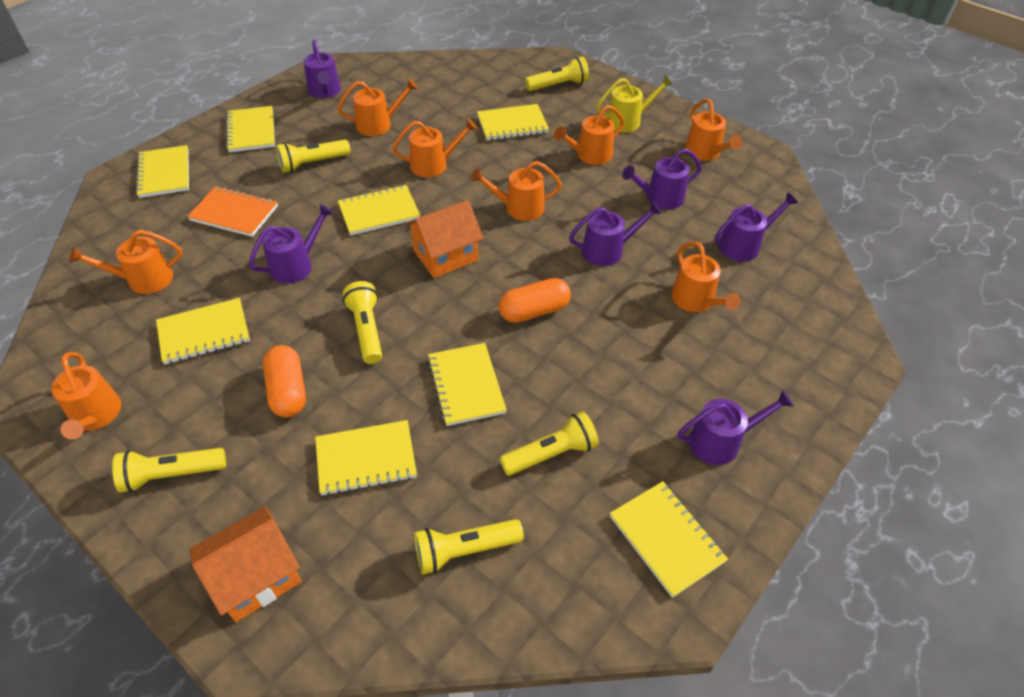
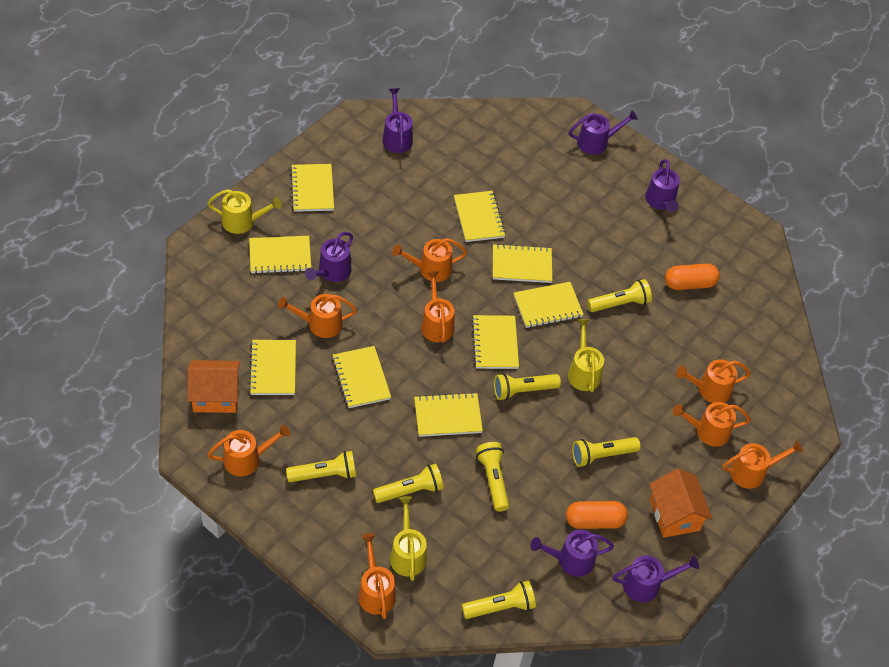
orange notebook: [187,186,278,237] = 1 -> none = 0
yellow flashlight: [112,448,226,493] [276,140,351,173] [343,281,382,364] [414,519,524,574] [499,412,599,476] [525,56,589,91] = 6 -> [286,451,356,482] [373,464,444,503] [462,581,536,619] [476,442,509,512] [494,373,561,400] [572,437,640,467] [587,279,652,312] = 7
yellow notebook: [135,145,189,198] [156,298,250,364] [226,106,275,152] [315,420,417,496] [338,185,420,235] [427,343,507,426] [477,104,549,140] [610,481,728,598] = 8 -> [249,236,311,274] [249,340,296,395] [290,164,334,212] [332,346,391,408] [414,392,483,437] [454,191,506,242] [471,315,519,369] [493,244,552,283] [514,282,584,328] = 9
yellow watering can: [597,75,673,132] = 1 -> [207,189,282,234] [390,496,427,581] [568,319,604,392] = 3

